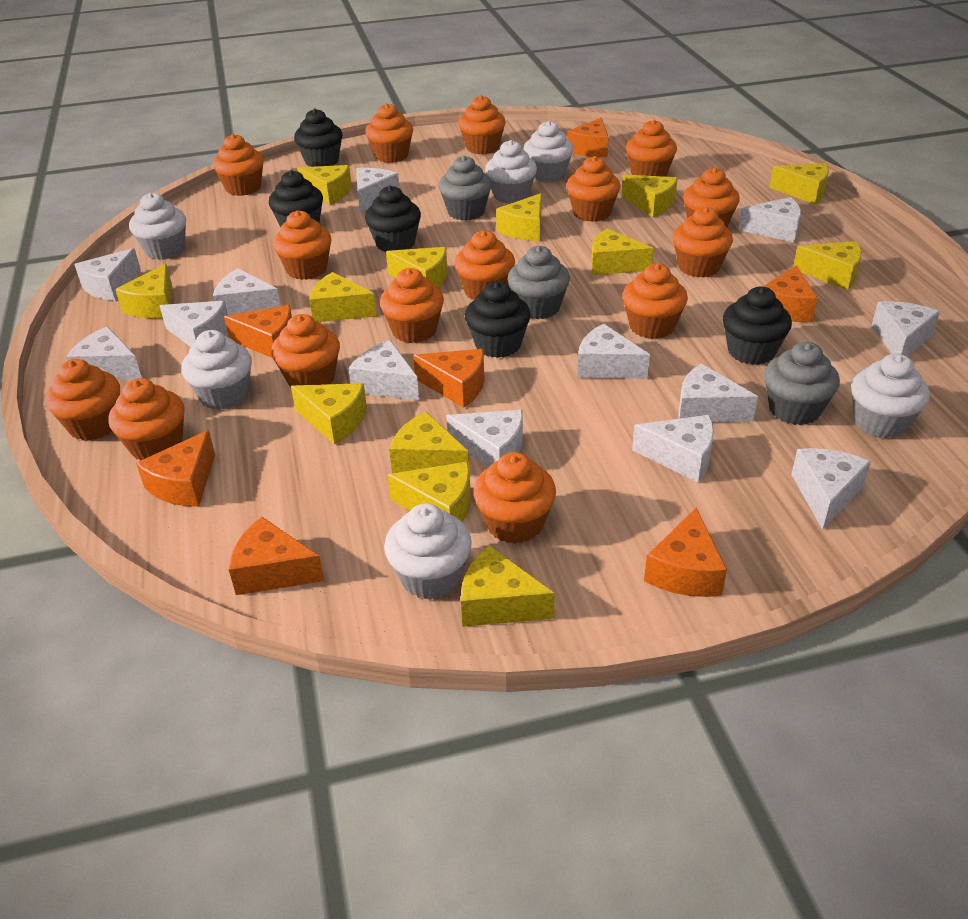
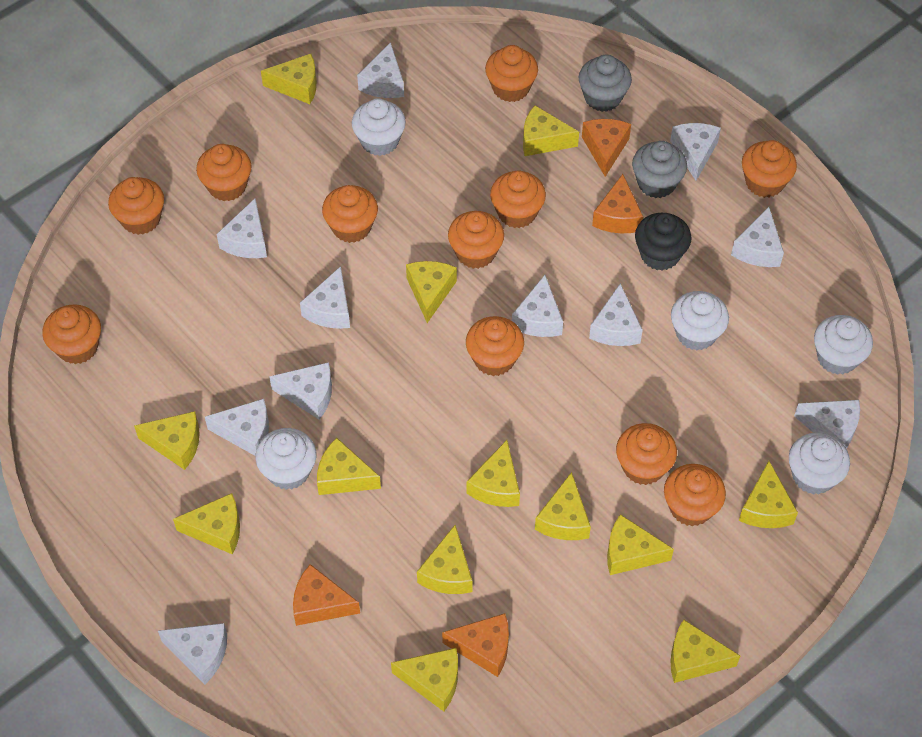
black cupcake: [269,170,323,227] [294,109,343,167] [365,185,421,252] [465,281,531,358] [723,287,792,365] = 5 -> [635,213,691,270] = 1
grey cupcake: [439,155,492,221] [508,246,570,319] [764,342,840,425] = 3 -> [579,55,632,112] [632,141,687,198] = 2
orange cheese: [136,430,215,507] [224,305,292,358] [229,517,324,595] [413,349,484,408] [567,118,609,157] [644,508,727,597] [763,265,818,322] = 7 -> [293,564,360,626] [442,613,509,677] [582,119,631,177] [592,174,643,233] = 4
orange cupcake: [45,359,120,441] [108,378,185,460] [213,134,264,196] [271,314,340,388] [273,210,332,280] [365,103,413,163] [380,268,444,343] [454,230,515,300] [458,95,506,154] [473,452,556,544] [566,156,621,222] [622,263,688,339] [626,120,677,177] [673,207,733,278] [683,167,740,228] = 15 -> [42,304,101,364] [108,177,164,235] [196,144,252,201] [322,185,378,243] [448,211,504,269] [466,316,524,376] [485,45,538,102] [490,171,546,228] [616,423,677,485] [664,464,726,526] [742,140,797,198] = 11
white cheese: [66,327,142,380] [74,248,141,301] [160,301,228,347] [213,269,281,315] [348,340,419,400] [356,168,400,212] [446,410,523,468] [577,324,650,379] [632,415,714,482] [678,364,758,422] [738,197,801,243] [791,448,871,530] [872,301,940,356] = 13 -> [158,623,227,685] [205,399,269,456] [217,198,267,258] [269,362,332,420] [300,266,350,329] [357,42,404,98] [512,275,563,337] [589,283,643,346] [670,123,721,181] [731,207,784,267] [794,400,860,449] = 11
white cupcake: [129,193,186,260] [181,330,252,410] [384,504,472,599] [485,140,537,204] [523,121,574,183] [851,354,930,439] = 6 -> [255,428,316,490] [352,98,406,156] [671,291,729,350] [789,433,850,495] [814,315,873,375] = 5

